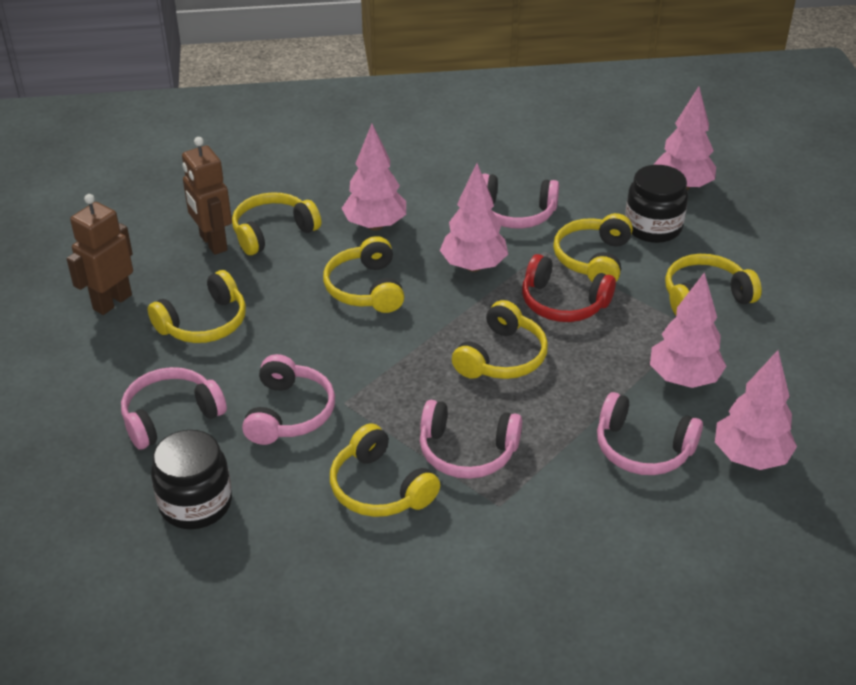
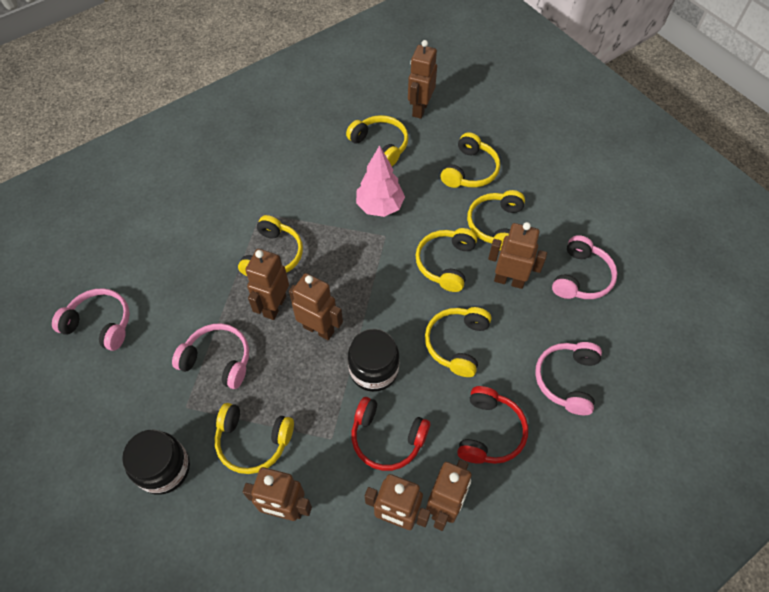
brown robot: [66,194,133,315] [182,137,232,255] = 2 -> [243,467,312,521] [245,249,289,320] [289,273,343,340] [365,474,431,530] [408,40,437,119] [426,460,471,531] [488,222,547,289] = 7
pink headphones: [121,367,227,450] [242,354,335,445] [420,400,522,479] [482,174,559,229] [597,392,703,475] = 5 -> [52,288,130,351] [172,323,249,389] [535,342,602,415] [552,235,617,299] = 4
pink tree: [341,124,406,231] [440,163,508,272] [650,272,726,388] [653,86,716,191] [715,350,797,470] = 5 -> [356,145,405,217] = 1
red headphones: [522,254,616,322] = 1 -> [351,397,430,471] [457,386,528,464] = 2

